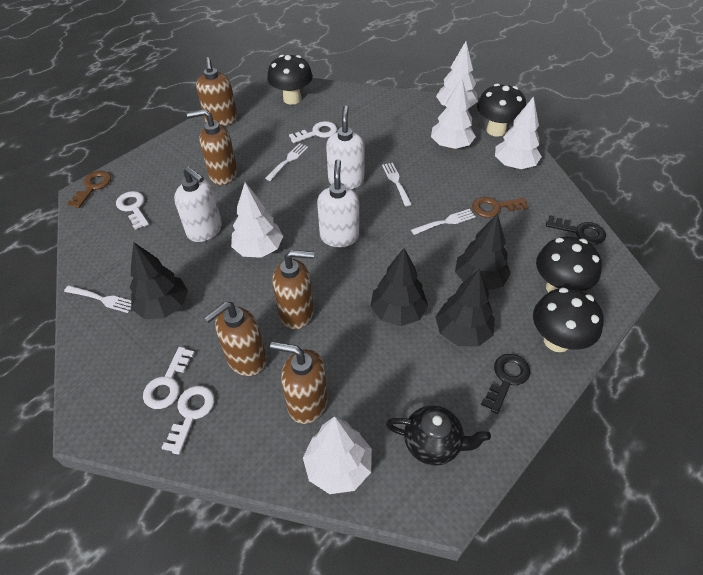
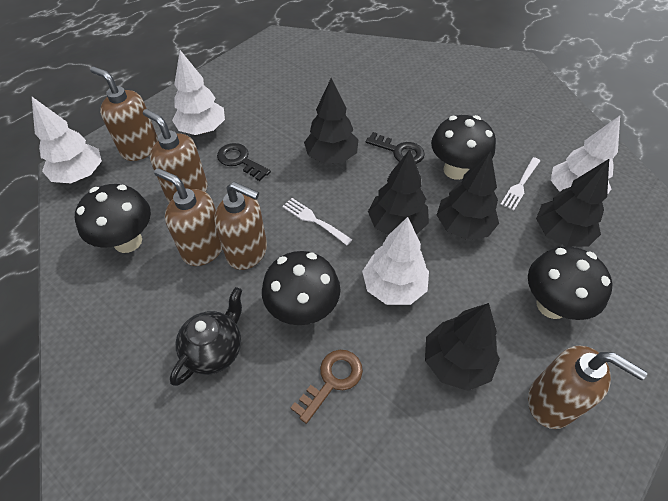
black tree: [130,242,188,319] [370,248,428,326] [436,268,495,347] [455,213,511,290] = 4 -> [304,78,358,164] [368,149,429,235] [425,303,500,391] [437,151,499,240] [536,159,609,247] = 5
brown key: [67,171,111,208] [472,197,529,218] = 2 -> [290,350,363,424] = 1
white fork: [64,285,131,313] [265,143,308,181] [382,163,412,206] [411,209,476,235] = 4 -> [282,198,353,245] [500,157,540,210] = 2
white key: [116,191,149,230] [143,347,195,409] [162,386,214,455] [289,121,337,143] = 4 -> none = 0
white soap dispenser: [174,166,222,242] [317,159,359,247] [326,105,365,189] = 3 -> none = 0
white tree: [231,183,283,258] [303,416,372,494] [431,78,476,149] [436,41,478,108] [495,96,542,169] = 5 -> [32,97,102,183] [172,50,225,135] [362,217,429,305] [551,116,620,195] = 4

